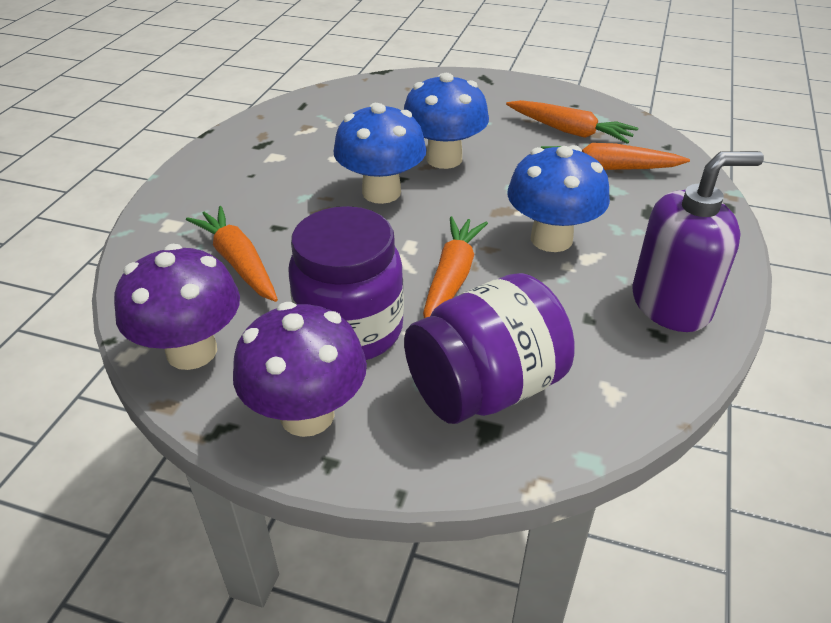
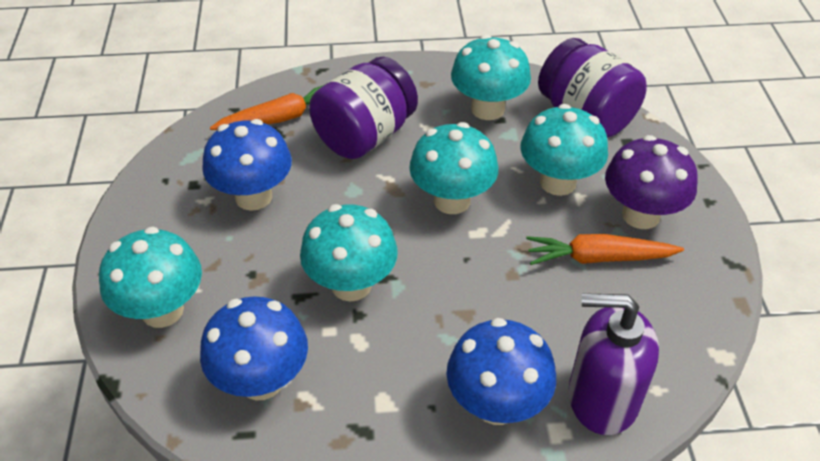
orange carrot: [186,206,278,302] [423,216,488,318] [506,100,638,144] [541,143,690,170] = 4 -> [210,85,324,130] [526,234,684,265] = 2
purple mushroom: [114,244,240,370] [233,302,367,437] = 2 -> [605,135,698,229] = 1
turquoise mushroom: none = 0 -> [99,227,202,328] [300,204,398,302] [409,122,498,214] [451,35,531,120] [521,104,608,196] = 5

